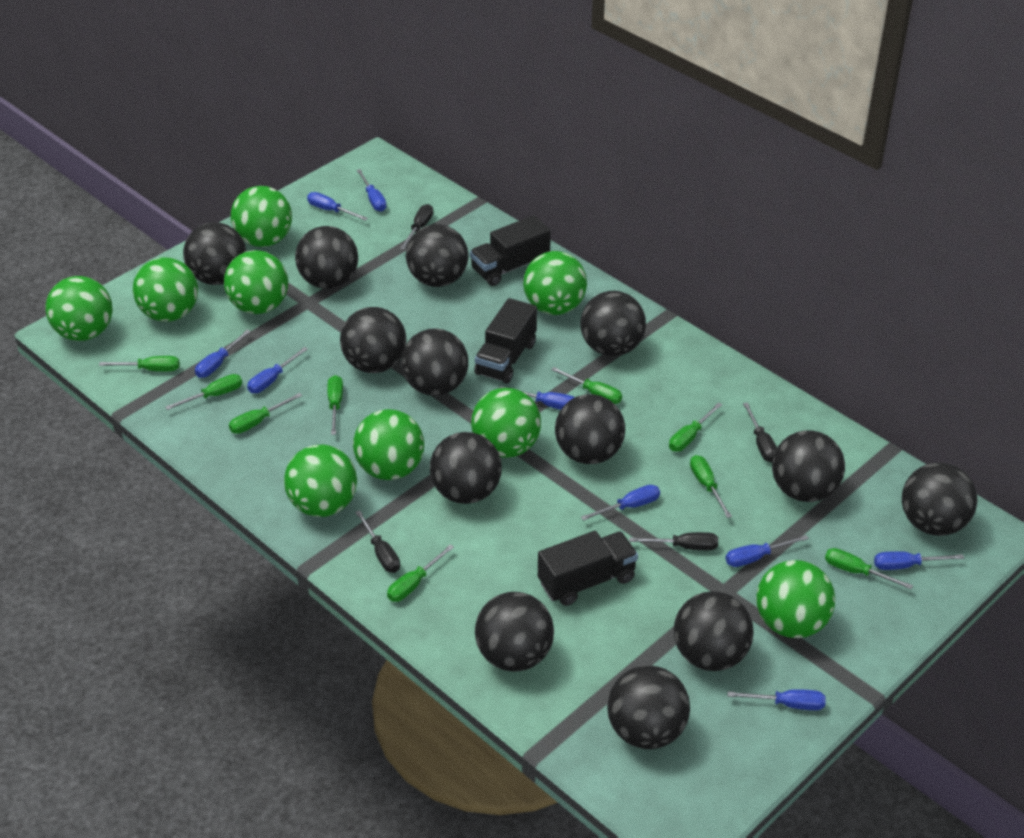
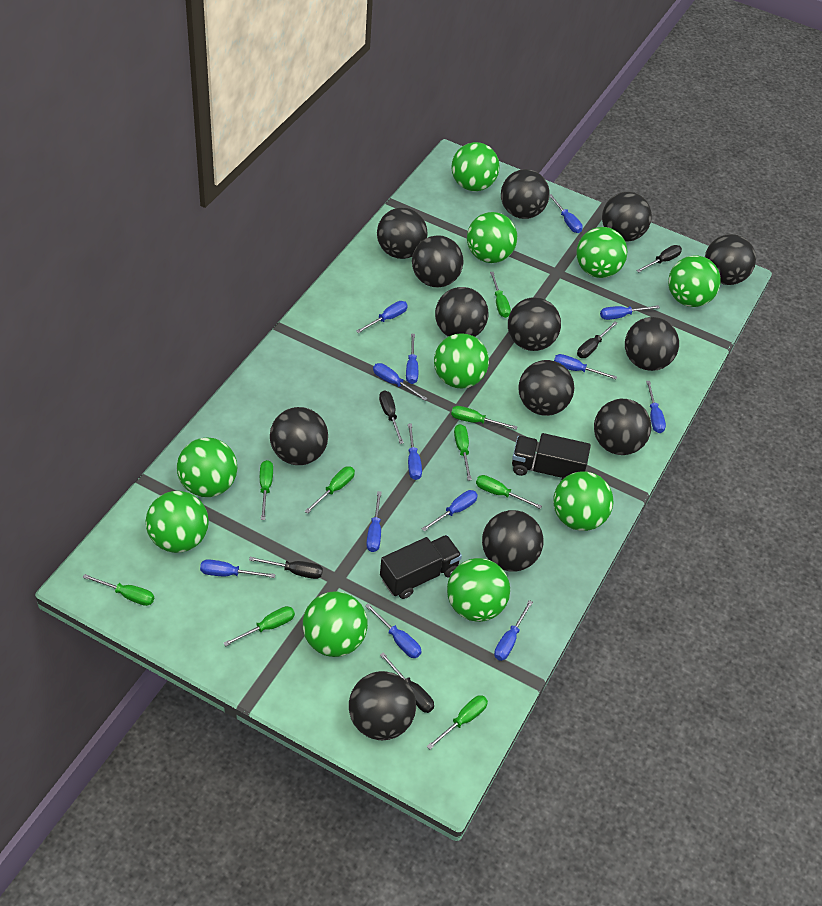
black screwdriver: [355,510,400,573] [400,204,433,250] [629,532,718,550] [743,402,777,463] = 4 -> [249,557,323,579] [379,390,404,444] [380,652,434,713] [577,321,618,358] [636,245,682,272] = 5
black truck: [470,215,551,286] [474,298,537,384] [538,531,638,606] = 3 -> [380,535,462,599] [512,433,591,480] = 2
blue screwdriver: [195,329,251,378] [247,347,308,393] [307,192,368,221] [357,169,386,212] [499,386,575,410] [581,485,660,521] [726,535,809,567] [728,689,826,710] [874,551,964,570] = 9 -> [200,559,275,578] [356,301,408,333] [365,603,421,658] [366,491,382,552] [373,363,428,401] [406,334,418,384] [408,424,422,480] [422,490,478,531] [494,600,533,661] [549,194,583,233] [554,354,617,379] [600,305,660,320] [646,381,666,433] = 13
green ball: [46,276,113,341] [133,258,198,322] [224,250,288,314] [231,186,292,247] [284,445,357,517] [353,409,424,480] [471,388,541,458] [523,251,587,315] [756,560,835,638] = 9 -> [146,491,209,553] [177,437,237,497] [303,591,368,657] [434,333,489,389] [447,558,510,622] [451,142,500,191] [467,212,517,263] [553,471,613,531] [576,227,628,278] [668,255,720,307] = 10

